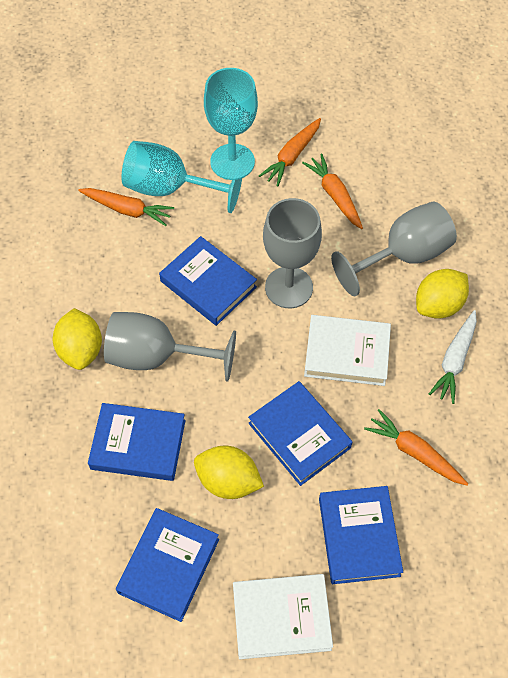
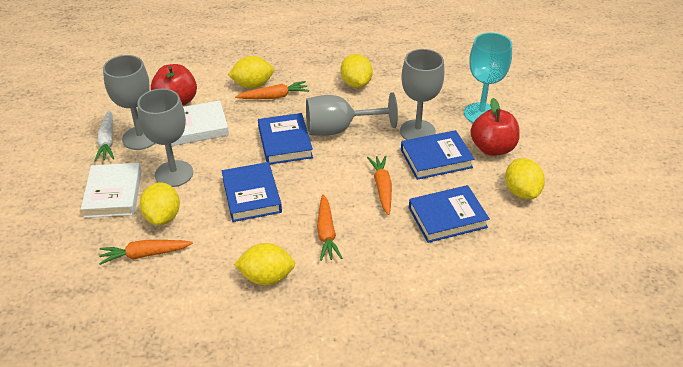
blue book: [88,403,185,481] [116,508,219,622] [159,236,257,326] [248,381,352,486] [319,486,403,584] = 5 -> [222,162,282,222] [258,113,313,164] [401,130,474,180] [409,185,490,243] = 4
grey goblet: [104,312,236,382] [263,198,322,308] [331,202,457,296] = 3 -> [103,55,155,150] [137,89,193,187] [306,92,398,136] [400,49,445,140] = 4
red apple: none = 0 -> [151,64,197,106] [470,98,520,156] = 2
turquoise goblet: [122,141,243,213] [204,68,258,180] = 2 -> [464,33,512,123] = 1
yellow lemon: [53,308,102,370] [194,446,264,499] [416,269,469,319] = 3 -> [140,182,180,225] [228,56,274,88] [234,243,295,285] [341,54,373,88] [505,158,545,199] = 5

